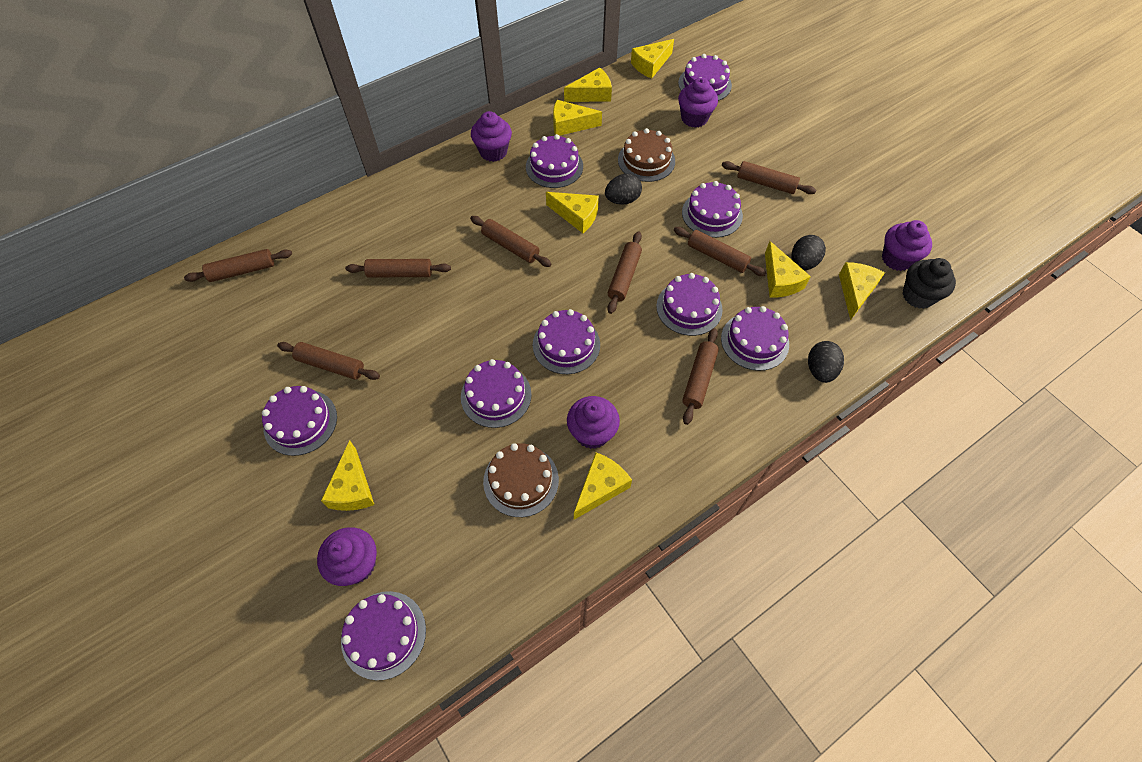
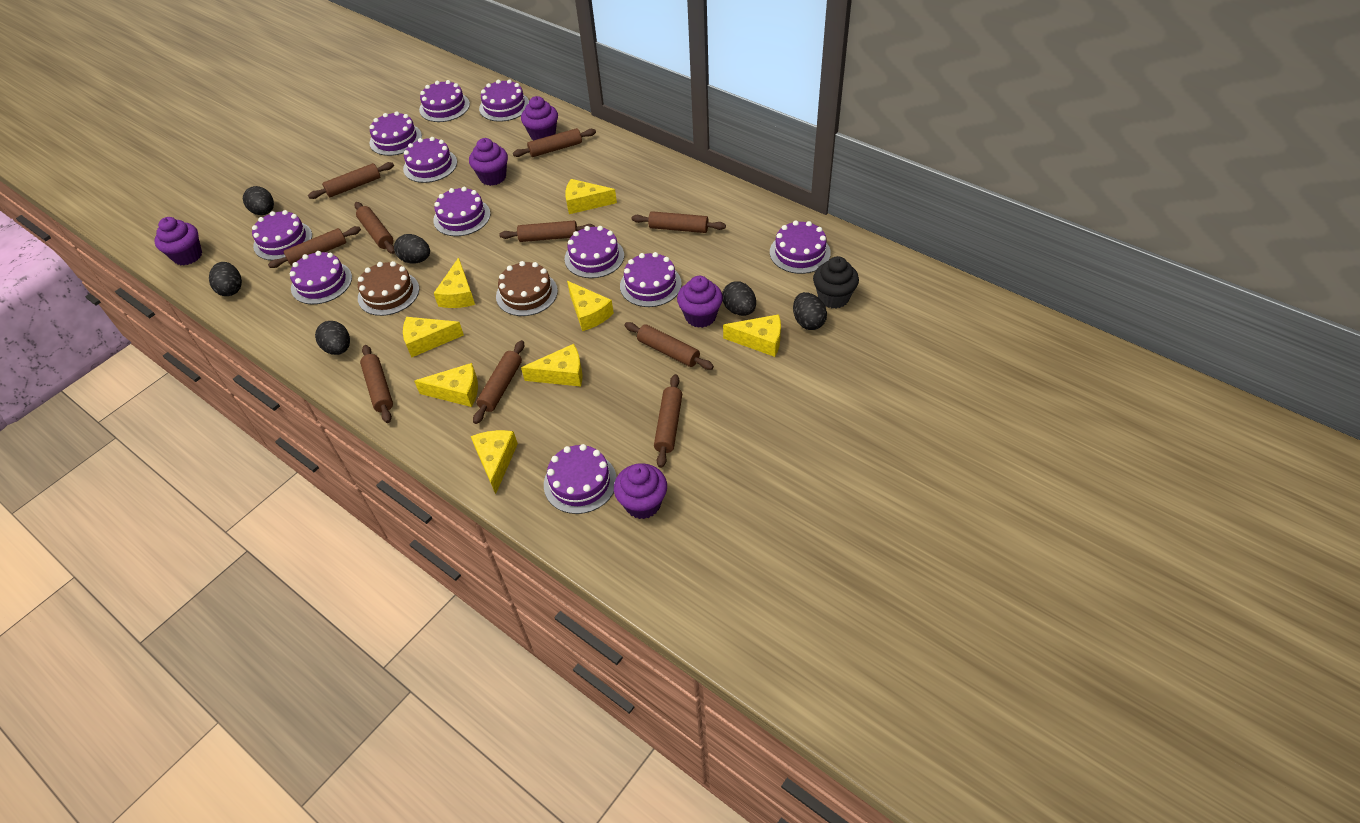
black egg: [605,174,642,204] [792,235,826,270] [808,341,844,383] = 3 -> [209,262,242,296] [243,186,274,215] [315,321,350,355] [394,234,430,263] [722,281,756,316] [793,292,827,330] = 6
brown rolling pin: [184,249,292,282] [277,342,380,380] [345,259,451,278] [470,216,551,267] [607,231,642,314] [674,227,766,276] [682,328,719,425] [722,161,816,194] = 8 -> [268,226,361,268] [308,162,394,199] [354,202,395,254] [360,345,393,423] [473,340,524,424] [499,221,595,242] [513,128,596,157] [624,322,714,370] [632,211,726,233] [654,374,682,468] = 10
purple cake: [262,386,337,456] [341,591,426,680] [461,359,532,428] [526,134,583,188] [533,309,600,374] [656,273,723,336] [678,54,732,101] [682,181,743,238] [721,306,789,371] = 9 -> [252,210,312,260] [290,251,352,304] [369,111,422,156] [403,137,457,183] [419,80,470,122] [433,187,490,236] [479,79,529,122] [544,444,617,514] [565,226,624,278] [620,252,682,307] [770,220,831,274] = 11

